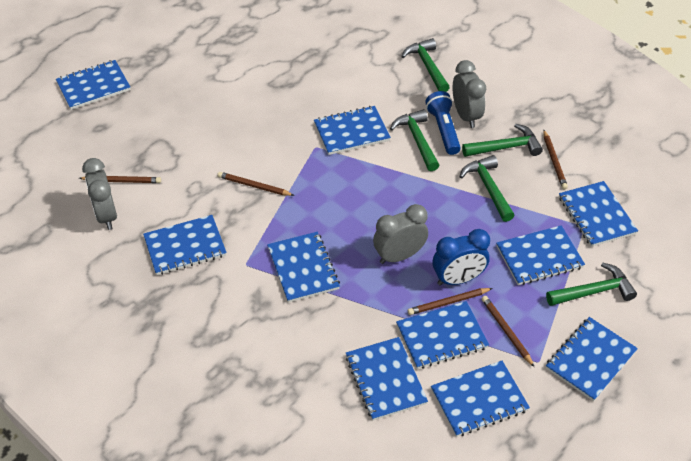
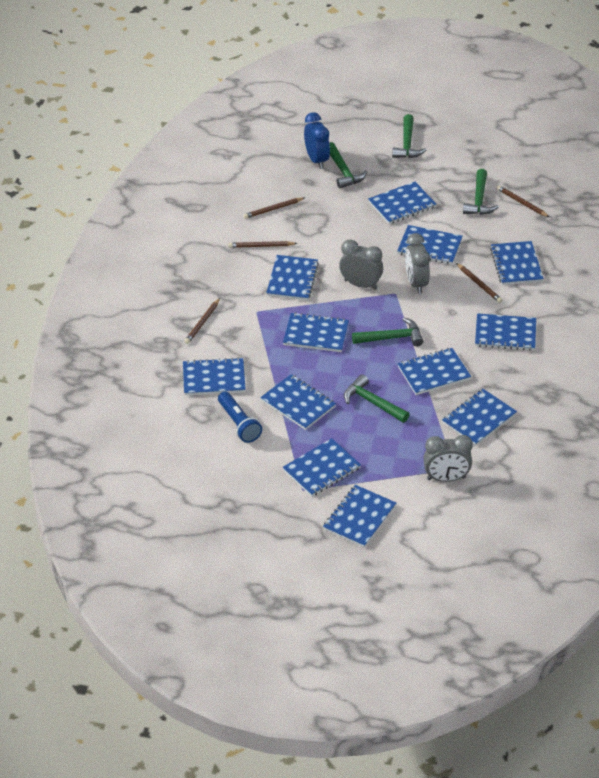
blue notebook: [56,60,131,110] [143,215,227,275] [267,232,340,303] [314,106,391,155] [345,337,428,421] [396,301,489,369] [431,361,530,437] [496,225,585,285] [546,317,638,401] [559,181,638,247] = 10 -> [183,357,246,395] [260,374,336,430] [266,255,319,300] [283,312,349,352] [283,438,361,497] [323,485,396,548] [368,182,436,224] [397,225,463,265] [398,348,471,395] [442,389,517,446] [475,313,536,351] [490,241,544,285] = 12

